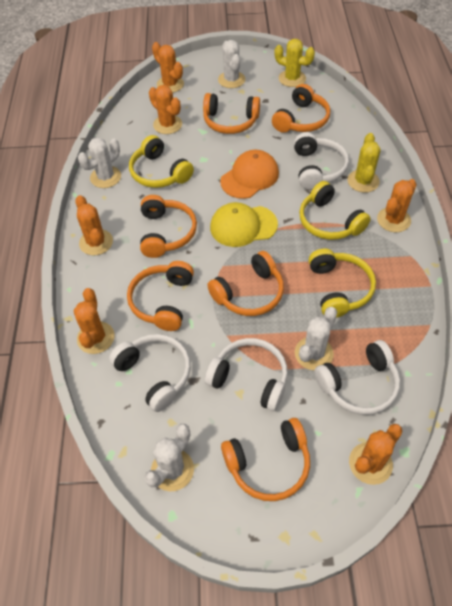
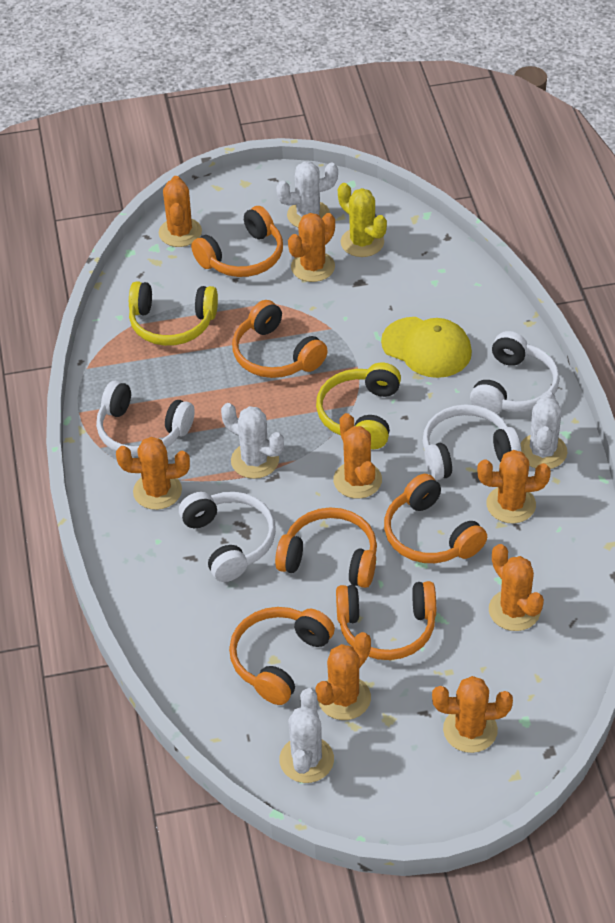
orange cactus: [74,288,115,354] [75,195,113,255] [149,85,182,134] [152,42,184,93] [349,424,403,485] [377,179,417,232] = 6 -> [116,437,190,510] [159,176,202,247] [288,213,335,282] [315,632,371,720] [333,413,382,499] [432,676,513,753] [477,450,551,523] [489,544,544,631] = 8
orange cap: [220,150,279,199] = 1 -> none = 0
yellow cactus: [274,39,315,87] [347,133,381,193] = 2 -> [338,183,387,257] = 1
yellow headphones: [129,135,194,188] [299,181,371,240] [309,248,376,318] = 3 -> [129,281,218,346] [316,363,401,449] = 2

